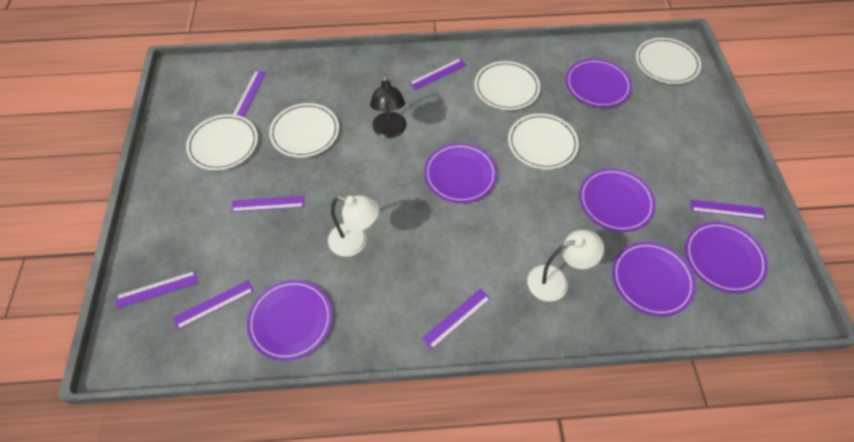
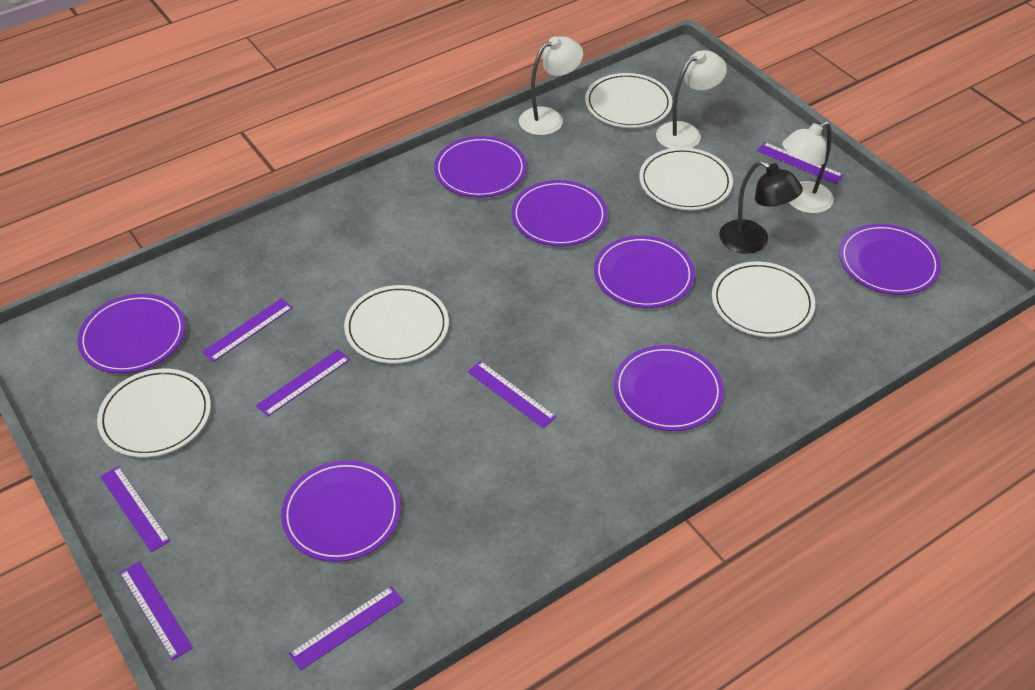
purple plate: [247,280,332,361] [424,143,497,203] [566,59,632,108] [579,168,656,232] [612,242,696,317] [685,222,768,293] = 6 -> [78,294,185,373] [281,460,401,562] [434,136,527,198] [511,180,607,246] [594,236,695,308] [614,345,724,431] [839,224,941,295] = 7
white lamp: [328,195,380,257] [527,230,604,302] = 2 -> [519,36,583,135] [656,50,727,149] [782,121,834,214] = 3

